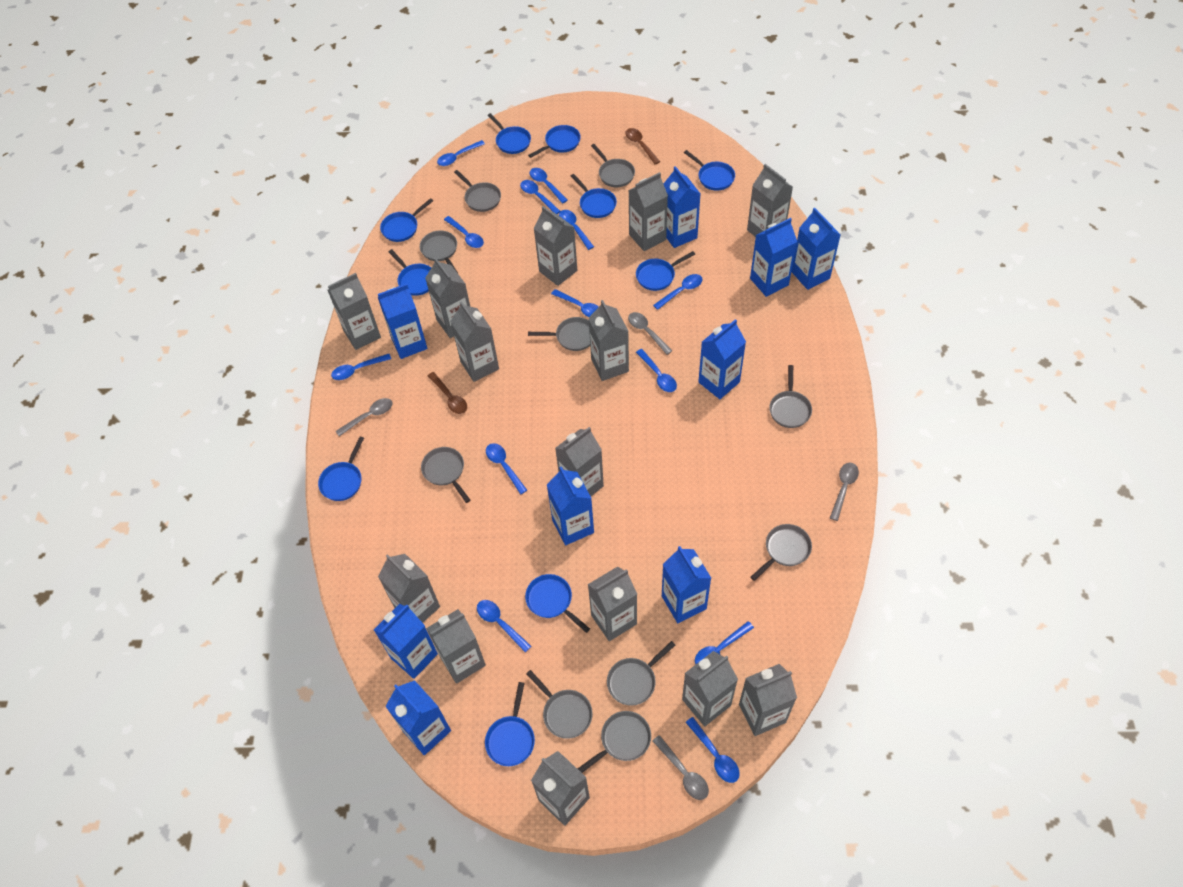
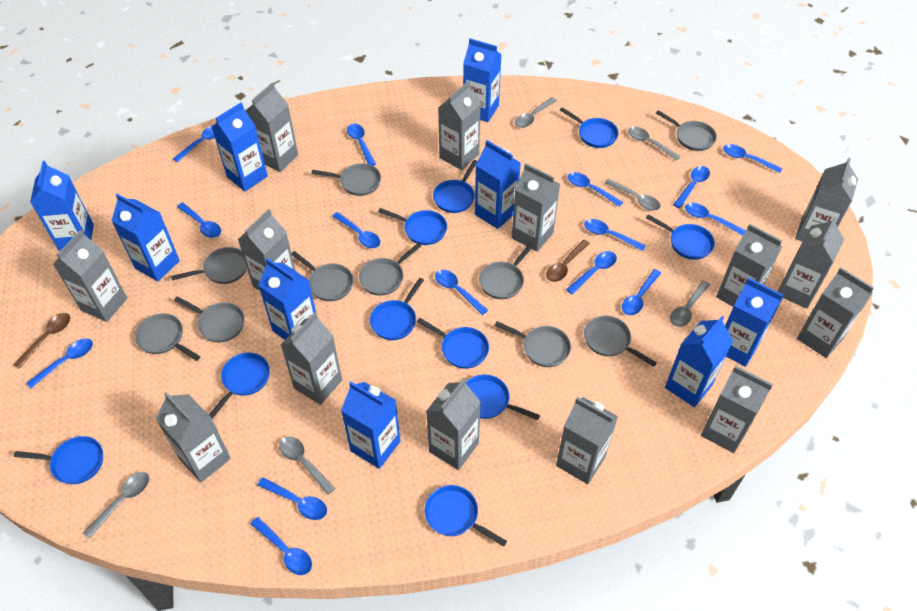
blue spoon: [331,354,391,380] [437,140,485,166] [444,216,484,248] [477,600,531,652] [486,443,527,494] [520,180,561,214] [530,168,567,203] [551,289,599,317] [559,210,594,250] [636,349,677,392] [653,274,702,310] [686,717,739,783] [695,621,754,664] = 13 -> [26,338,93,388] [173,125,215,162] [177,202,221,238] [251,517,312,575] [257,477,327,520] [332,212,380,248] [347,123,376,166] [435,270,488,315] [566,251,617,294] [568,172,623,207] [584,219,646,251] [622,269,661,315] [673,166,710,208] [685,203,746,236] [723,144,783,173] = 15
grey spoon: [336,398,393,436] [628,312,672,355] [653,735,709,800] [830,462,859,521] = 4 -> [83,472,149,539] [279,436,335,495] [515,97,557,128] [604,178,661,211] [628,127,681,161] [670,281,710,327] = 6

